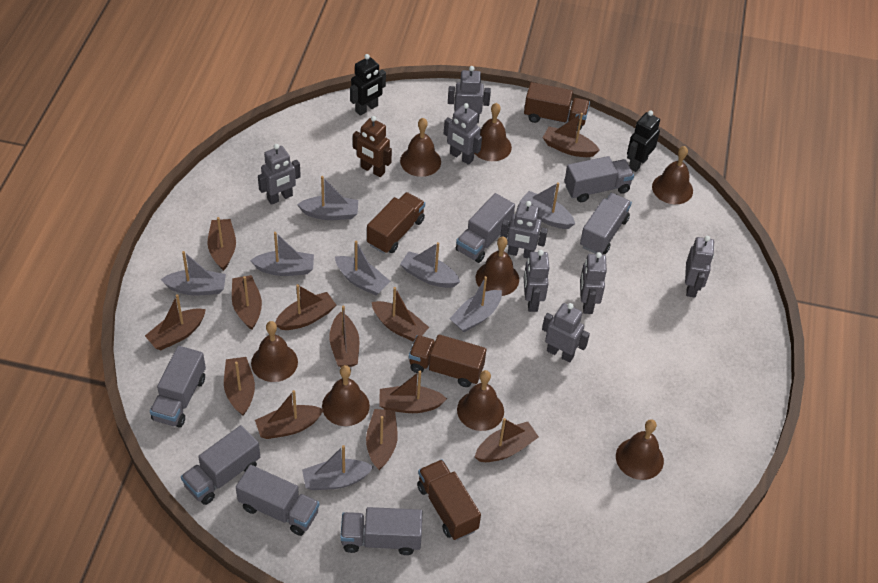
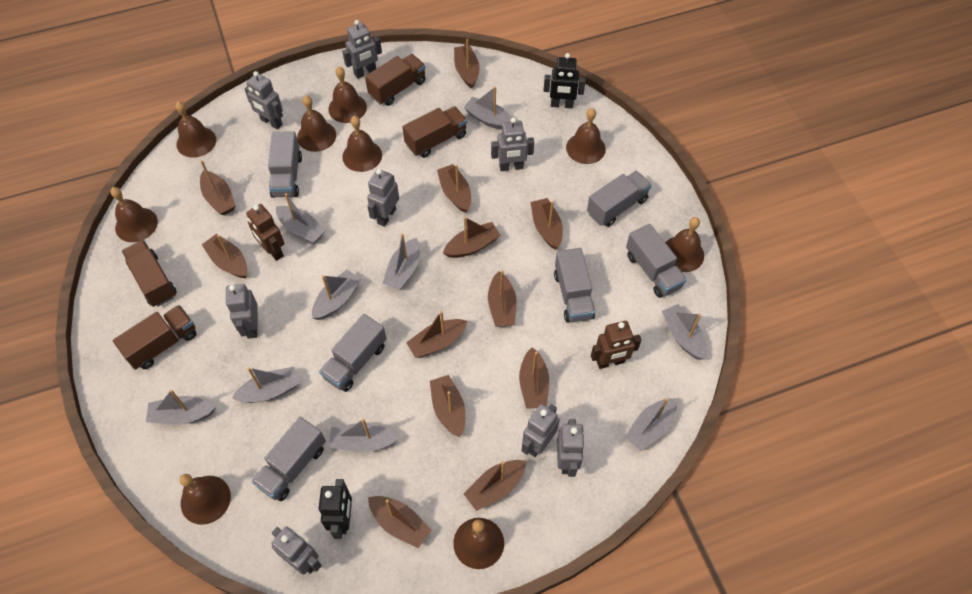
brown bell: [251,321,298,382] [322,365,370,426] [400,118,441,177] [457,370,504,431] [474,103,512,161] [476,237,519,296] [616,419,664,480] [652,146,693,204] = 8 -> [110,187,158,242] [175,101,216,158] [179,474,231,525] [297,96,336,152] [328,67,367,123] [342,116,382,172] [453,518,504,569] [566,108,606,164] [665,217,704,272] = 9
brown robot: [353,116,392,177] = 1 -> [246,204,284,261] [591,321,641,369] = 2
grey boat: [160,251,226,295] [250,232,314,276] [297,176,358,220] [302,445,374,490] [335,241,391,296] [400,242,460,288] [450,276,502,332] [519,182,575,229] = 8 -> [146,390,216,425] [232,367,300,403] [276,193,326,244] [312,270,361,320] [329,418,399,453] [383,233,420,290] [463,87,512,130] [625,398,677,451] [662,304,707,360] = 9
grey truck: [150,346,206,428] [181,425,260,505] [236,465,319,536] [340,507,423,555] [456,193,515,263] [564,156,634,202] [580,193,632,254] = 7 -> [252,417,326,501] [268,131,302,198] [319,314,387,392] [554,248,595,323] [587,171,652,227] [626,224,687,298] = 6

